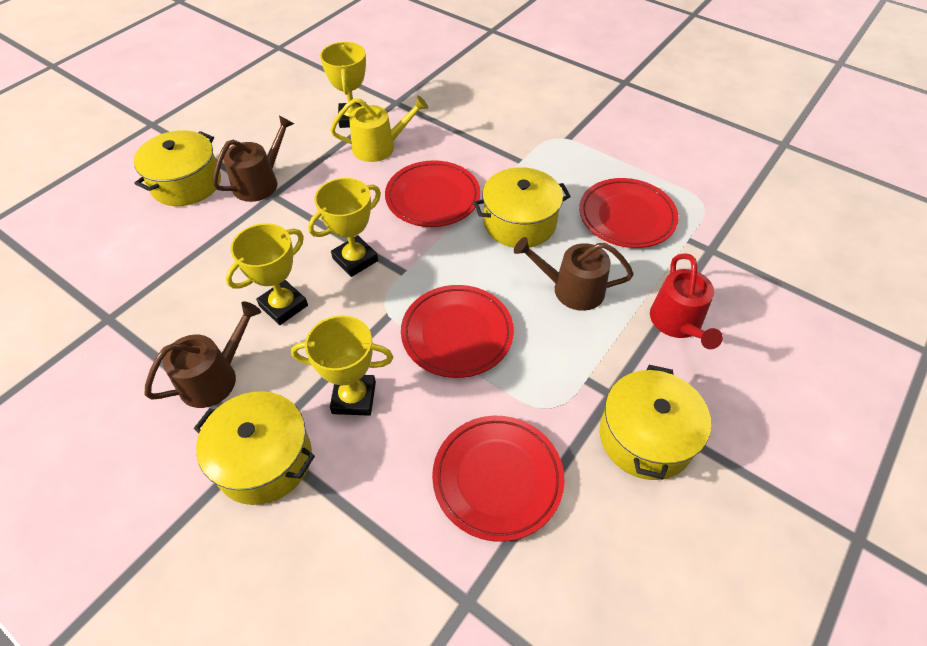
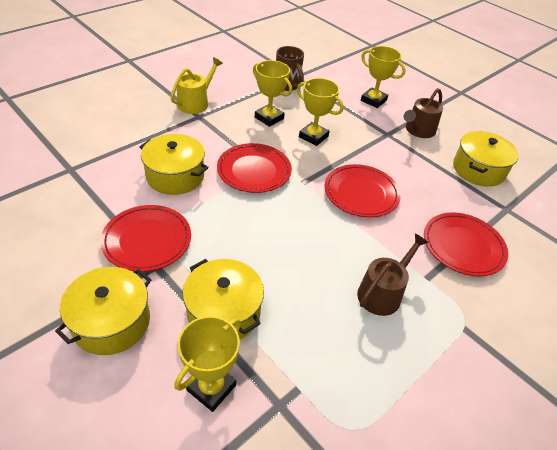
brown mug: none = 0 -> [276,46,304,91] = 1
brown watering can: [144,301,261,408] [213,115,294,202] [514,237,634,311] = 3 -> [357,233,429,316] [404,88,443,138] = 2
red watering can: [650,253,723,349] = 1 -> none = 0

